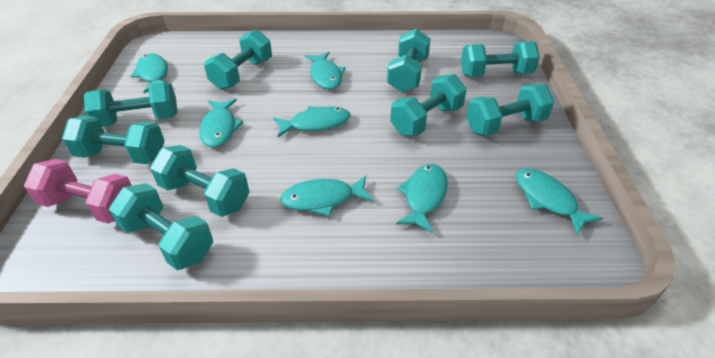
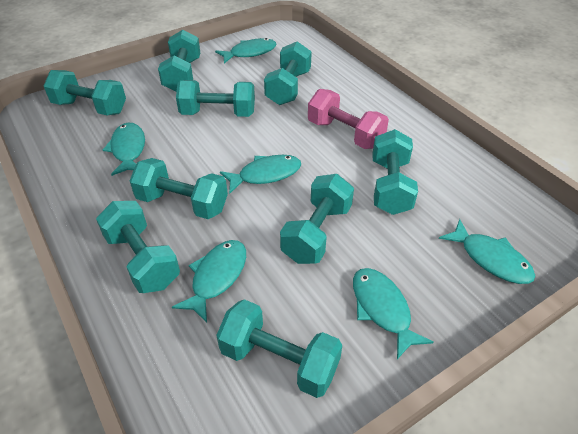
turquoise fish: [131,53,173,93] [199,99,243,148] [273,106,350,137] [280,176,374,216] [305,52,345,89] [396,164,448,233] [516,168,603,235] = 7 -> [103,123,145,176] [172,240,246,323] [215,38,277,63] [220,155,301,194] [353,268,434,359] [439,219,535,284] = 6

